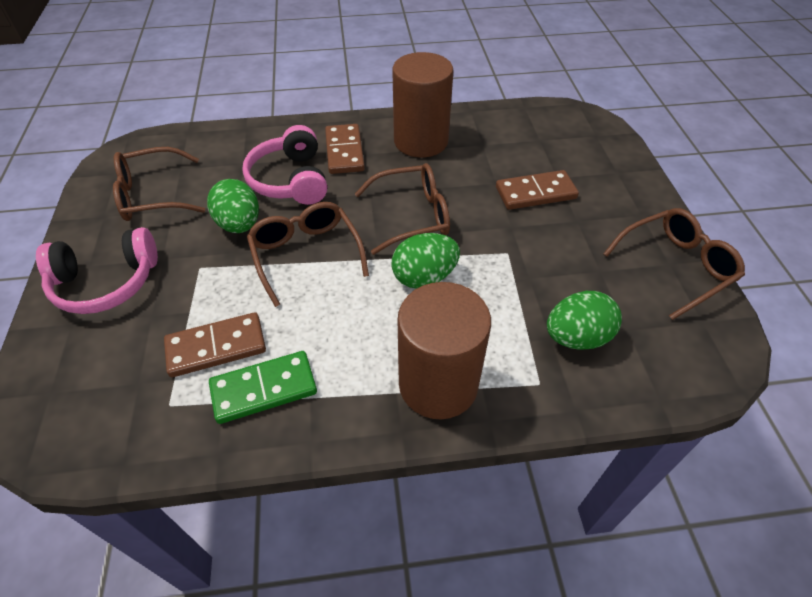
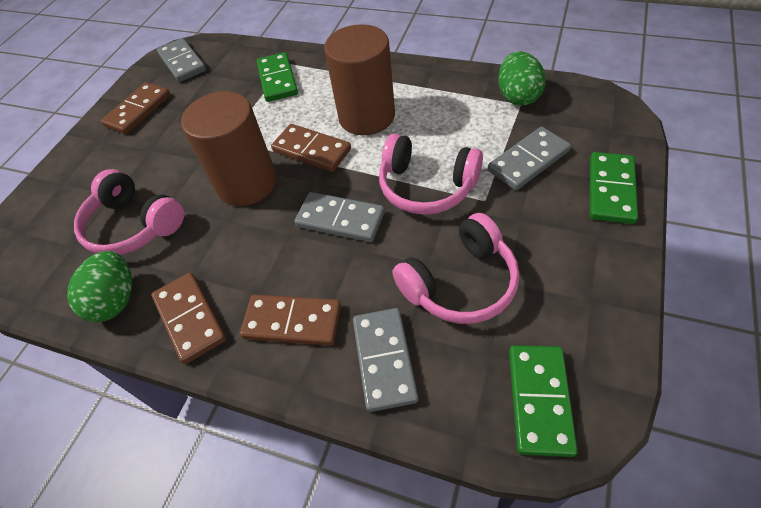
brown domino: [164,312,266,377] [325,124,365,174] [496,170,579,210] = 3 -> [101,82,171,135] [151,272,227,364] [240,294,341,346] [271,124,351,172] = 4
brown glasses: [113,147,205,221] [247,202,369,307] [355,163,450,255] [603,208,745,320] = 4 -> none = 0
green domino: [209,351,317,424] = 1 -> [257,52,298,102] [509,345,578,457] [590,152,638,224] = 3
green egg: [207,179,259,233] [391,233,460,288] [547,291,622,350] = 3 -> [67,251,132,322] [498,51,546,106] = 2
grey domino: none = 0 -> [157,38,206,82] [294,192,385,242] [353,308,419,412] [488,127,571,190] = 4
pink headphones: [36,227,158,314] [242,125,327,205] = 2 -> [74,169,184,255] [379,134,483,215] [392,213,520,324] = 3

